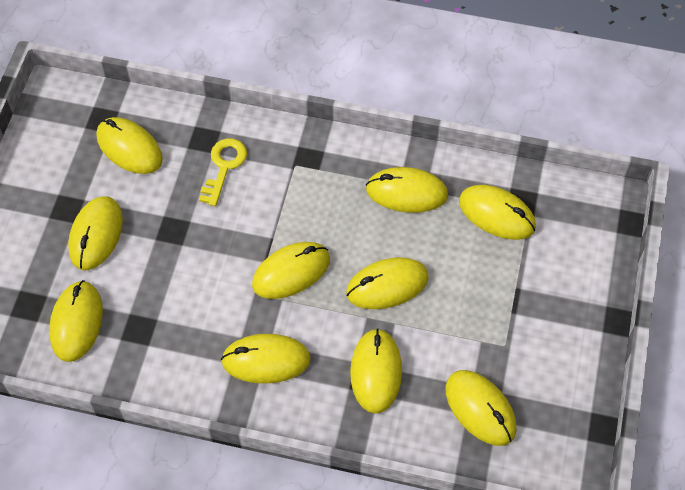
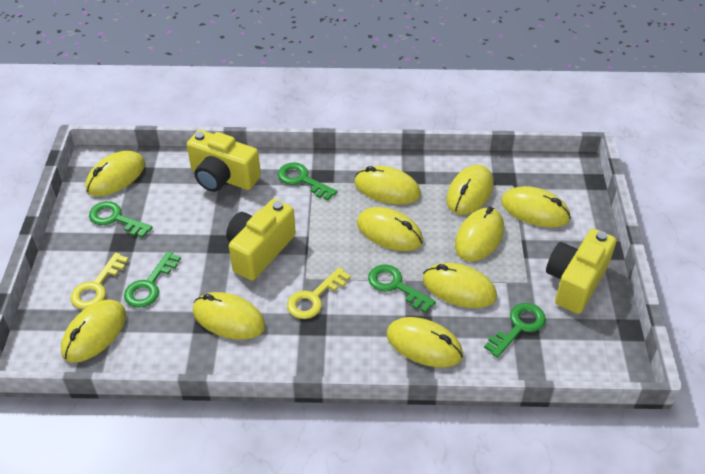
green key: none = 0 -> [89,201,153,238] [124,251,181,308] [278,163,337,201] [368,264,436,313] [484,303,546,358] = 5
yellow camera: none = 0 -> [187,130,261,192] [226,199,296,281] [546,229,616,314] = 3
yellow key: [199,138,247,206] = 1 -> [70,253,129,309] [287,267,351,319] = 2

